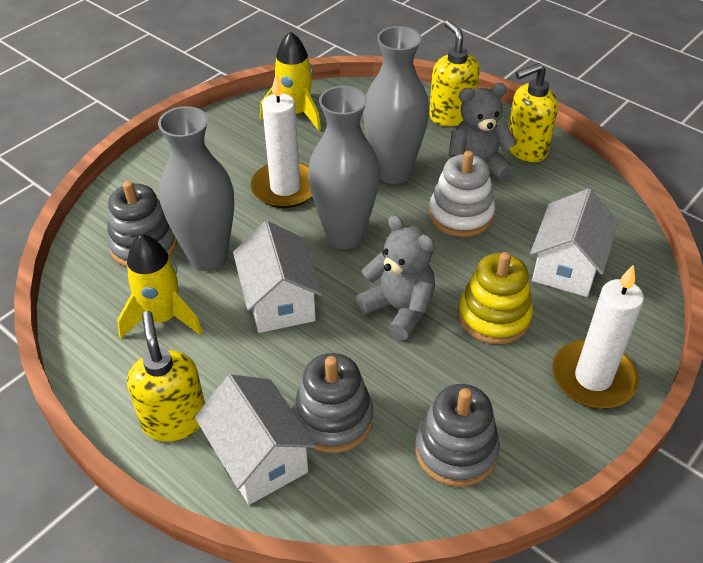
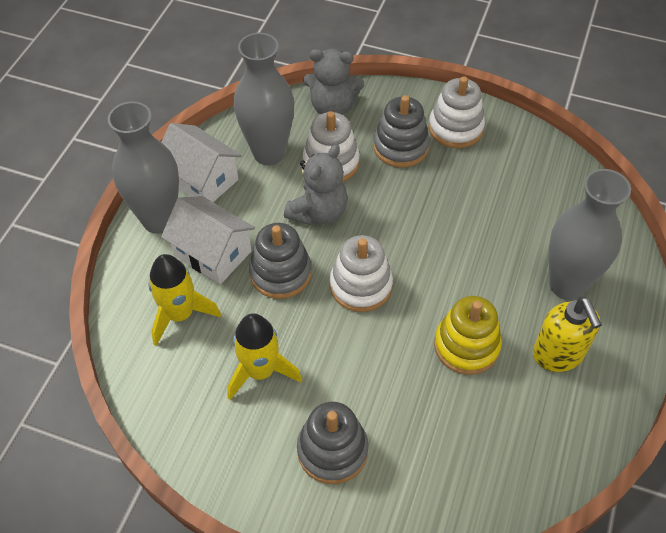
white candle: [251,74,312,208] [552,264,644,408] = 2 -> none = 0
white house: [195,374,317,505] [233,221,323,333] [530,188,618,297] = 3 -> [161,196,255,284] [162,123,242,202] = 2
white stacking toy: [429,150,495,237] = 1 -> [303,111,360,182] [330,235,393,312] [429,76,485,148] = 3
yellow soap dispenser: [127,311,205,442] [429,20,480,126] [509,63,558,162] = 3 -> [533,297,602,372] = 1

